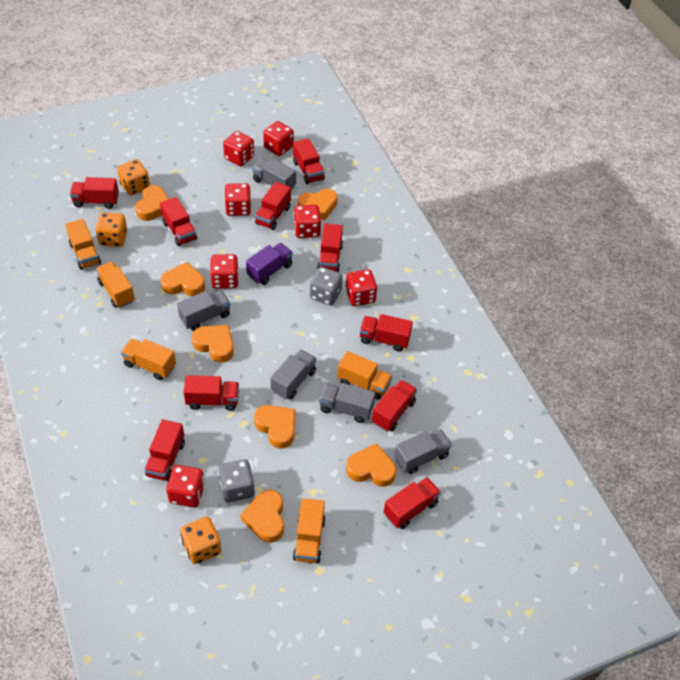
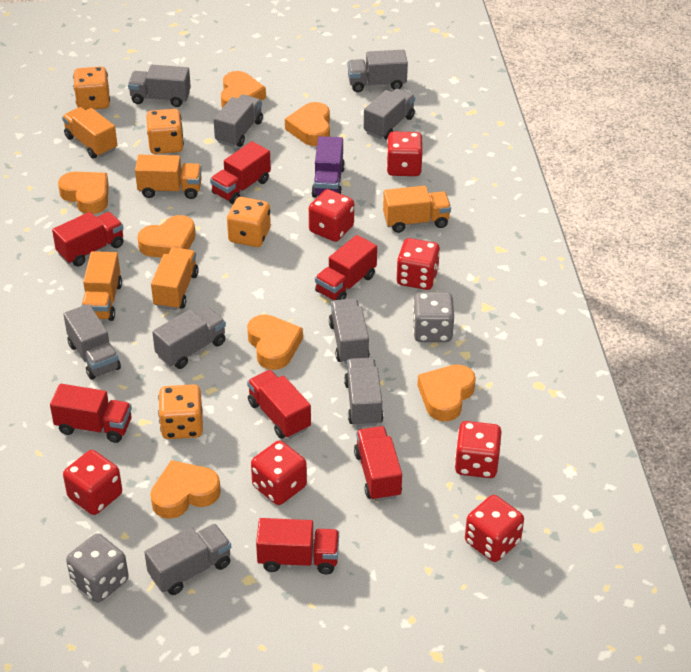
grey truck: [177,290,231,331] [252,158,296,190] [270,349,316,399] [319,383,376,423] [394,429,452,474] = 5 -> [63,304,121,380] [128,65,191,107] [144,524,231,595] [152,308,226,369] [213,94,263,147] [329,298,370,364] [344,358,384,427] [347,50,408,92] [364,89,415,140] = 9
orange dice: [96,213,128,247] [117,159,150,196] [180,517,222,564] = 3 -> [73,66,110,110] [146,109,184,154] [158,384,203,439] [227,197,271,247] = 4
red truck: [70,177,119,209] [144,419,185,481] [160,197,197,246] [184,375,239,411] [255,182,291,230] [293,138,325,184] [317,223,343,272] [360,314,413,352] [372,380,417,431] [384,477,441,529] = 10 -> [50,384,132,443] [52,212,124,266] [210,141,271,204] [247,370,311,439] [256,518,339,574] [315,235,377,301] [354,426,402,501] = 7

